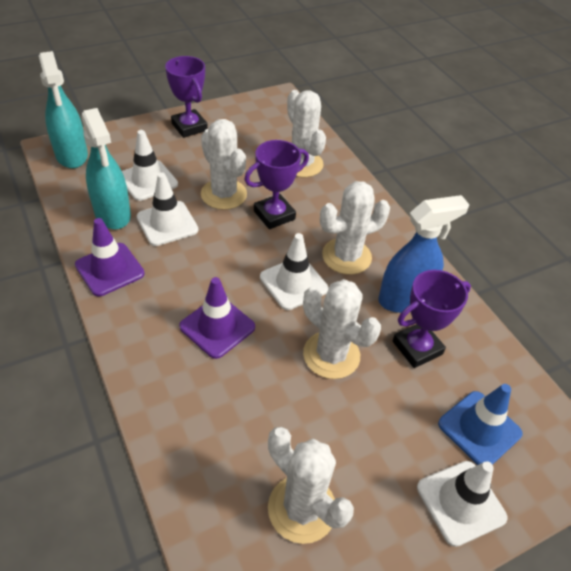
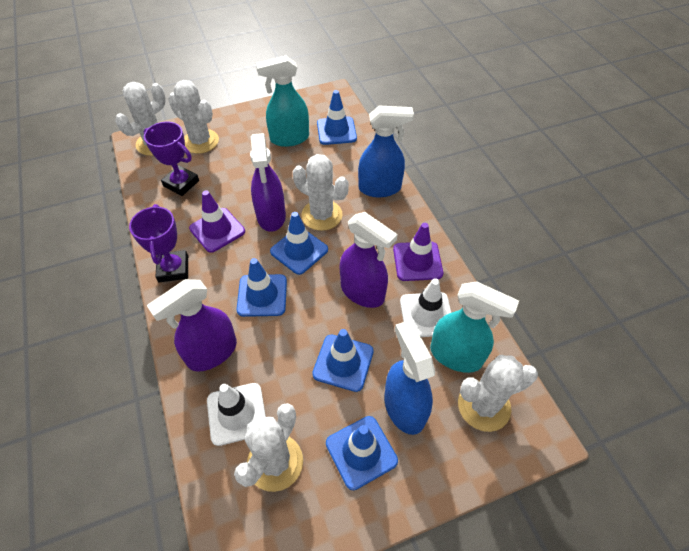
blue spray bottle: [378,195,469,313] = 1 -> [358,105,414,197] [385,320,435,435] = 2
blue traffic cone: [438,384,523,465] = 1 -> [237,258,287,317] [270,212,328,275] [312,329,374,392] [317,90,357,145] [326,416,398,490] = 5
purple spray bottle: none = 0 -> [147,279,237,372] [250,133,286,232] [340,212,398,308] = 3
purple trophy: [165,56,208,138] [244,140,309,229] [393,270,471,368] = 3 -> [129,204,188,282] [143,122,199,196] = 2
white traffic cone: [122,130,178,201] [136,173,198,246] [260,233,329,310] [417,461,508,547] = 4 -> [207,383,266,446] [400,278,451,337] = 2

